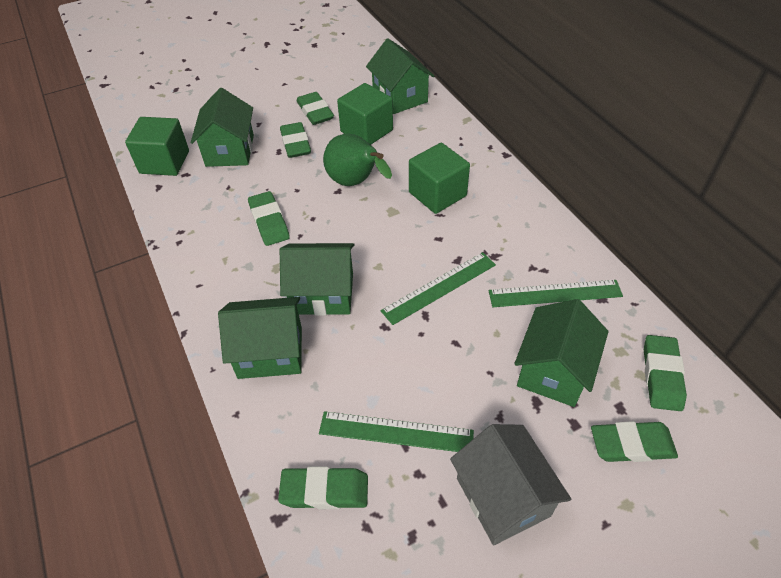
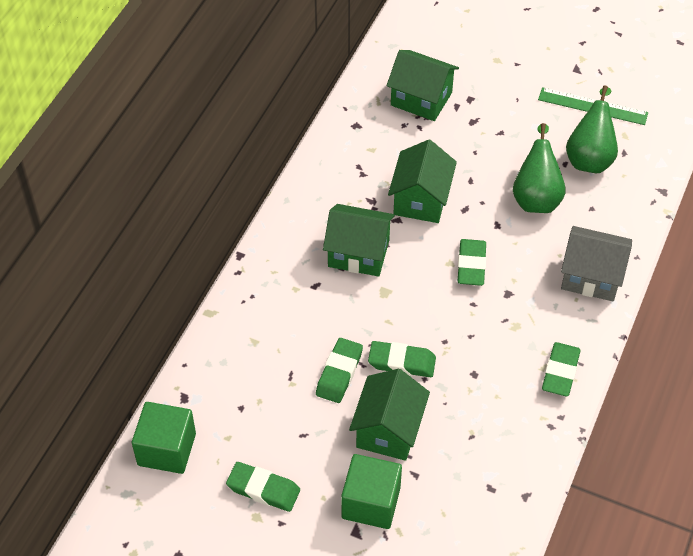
green cube: [125,117,189,176] [337,83,393,145] [409,143,470,214] = 3 -> [132,402,196,474] [341,454,402,529] = 2
green eraser: [248,191,290,246] [278,466,368,509] [280,122,311,158] [296,92,334,125] [591,421,678,462] [644,335,687,411] = 6 -> [226,462,300,512] [316,338,363,403] [368,341,436,377] [458,239,486,286] [542,342,581,396] = 5
green house: [191,88,254,167] [218,297,302,379] [280,243,354,316] [366,39,434,114] [514,299,609,407] = 5 -> [323,204,395,277] [349,369,430,461] [386,50,459,121] [388,140,457,223] = 4
green pear: [323,134,392,186] = 1 -> [513,123,566,213] [566,85,618,173] = 2
green ruler: [319,411,474,452] [381,252,496,325] [489,280,623,307] = 3 -> [538,87,648,125] = 1

